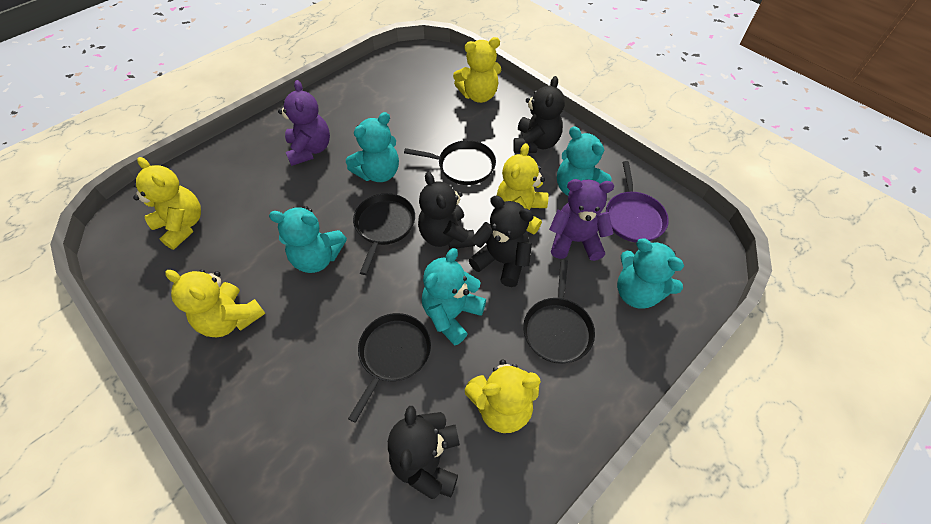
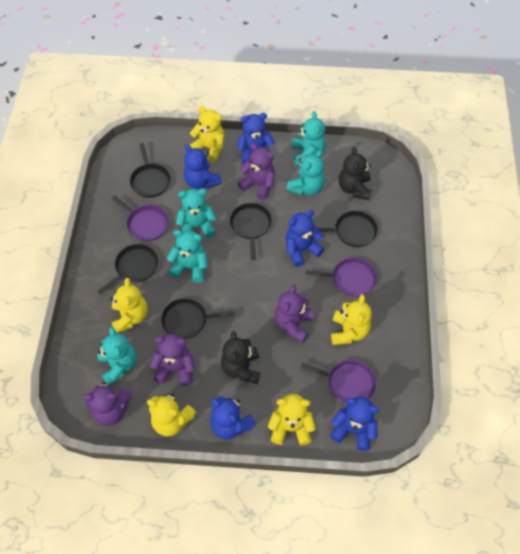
black pan: [348,313,431,423] [353,193,415,275] [404,140,496,185] [523,260,595,364] = 4 -> [98,244,158,294] [130,143,170,198] [161,298,235,339] [230,203,272,260] [318,211,378,247] = 5
black teddy bear: [388,406,460,499] [418,172,475,249] [469,196,534,287] [513,76,565,153] = 4 -> [221,331,260,384] [339,147,372,200] = 2
blue teddy bear: none = 0 -> [184,144,222,189] [210,396,256,439] [237,113,275,165] [286,210,324,267] [330,397,379,451] = 5
purple pan: [606,161,669,243] = 1 -> [112,195,169,241] [301,360,376,404] [306,258,377,297] = 3
purple teddy bear: [278,80,330,166] [549,179,614,261] = 2 -> [83,382,132,426] [150,334,196,386] [238,144,275,200] [274,285,313,343] = 4

